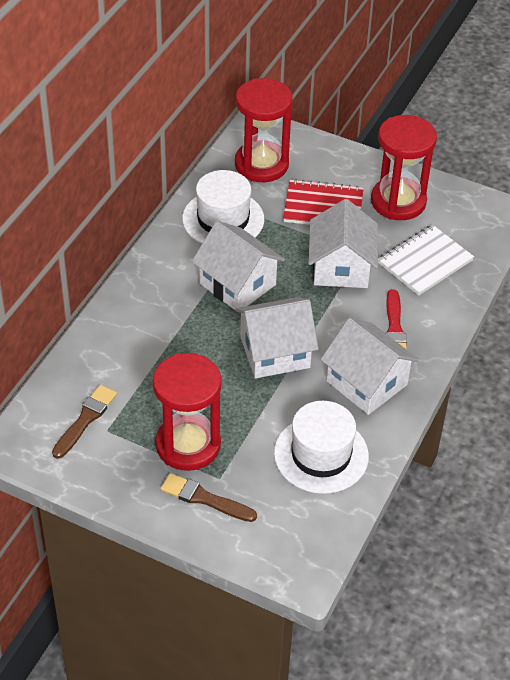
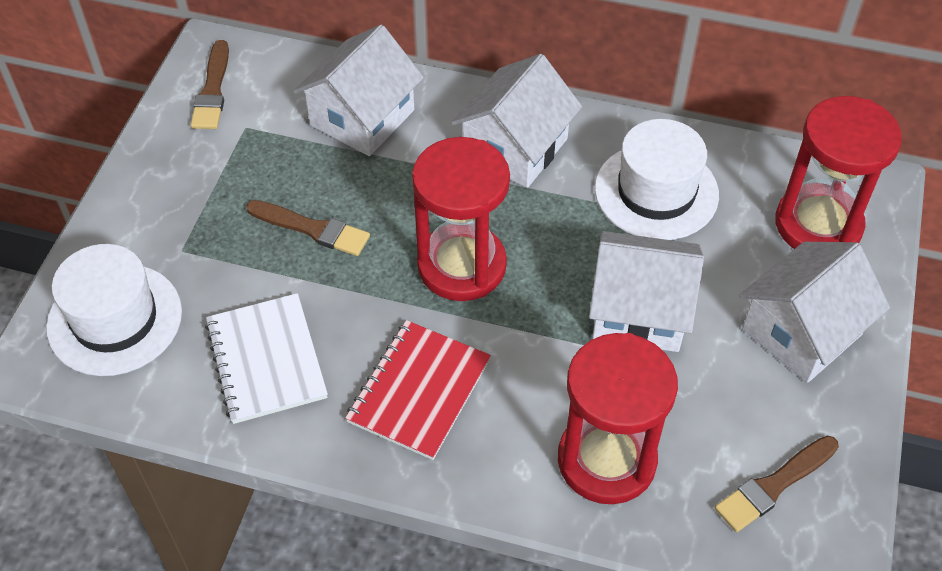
brown brush: [52,385,117,459] [160,473,257,522] = 2 -> [191,40,229,129] [246,200,370,256] [715,436,839,532] = 3
red brush: [386,289,407,349] = 1 -> none = 0

